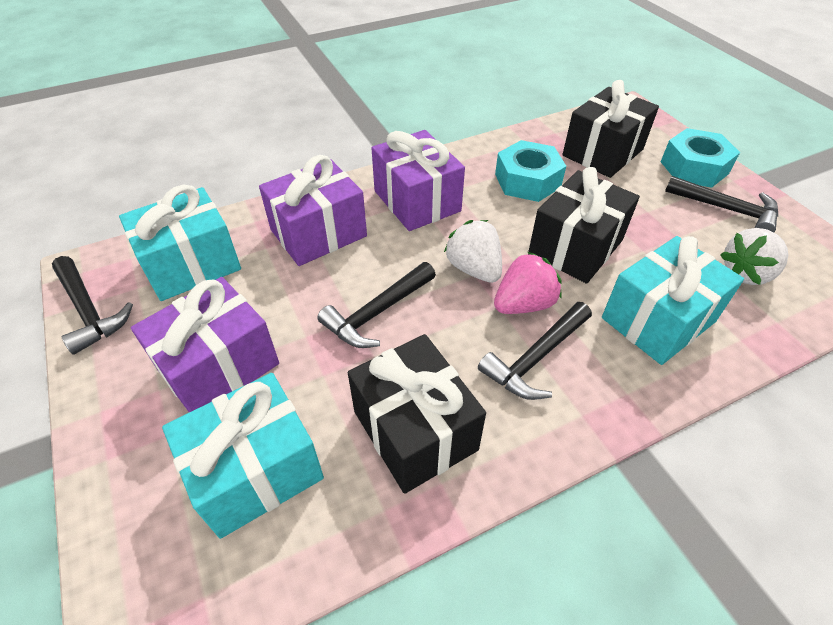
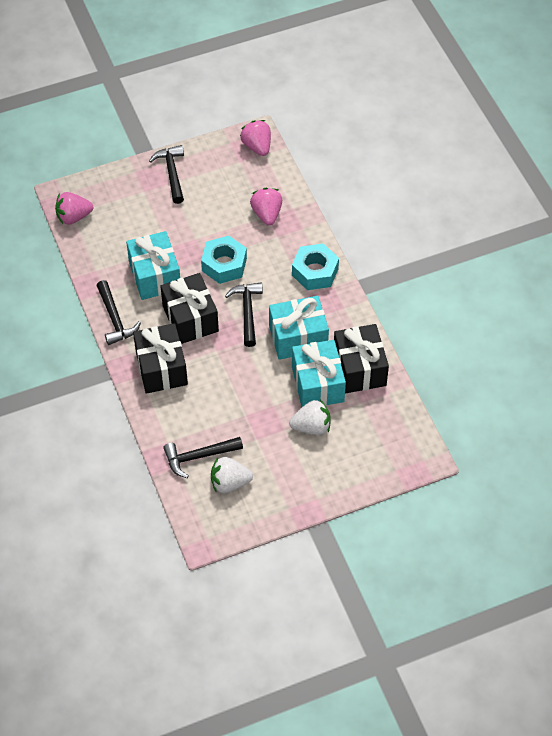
pink strawberry: [494,252,561,314] = 1 -> [55,192,93,225] [240,120,271,156] [250,188,282,225] = 3
purple gift: [131,277,279,412] [259,155,367,266] [371,130,465,231] = 3 -> none = 0

